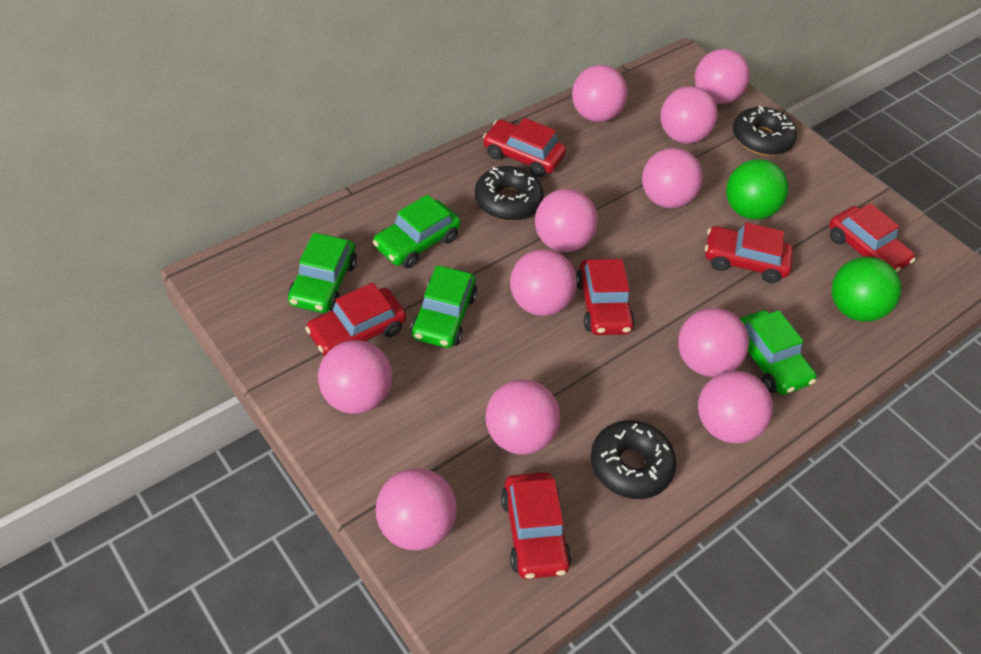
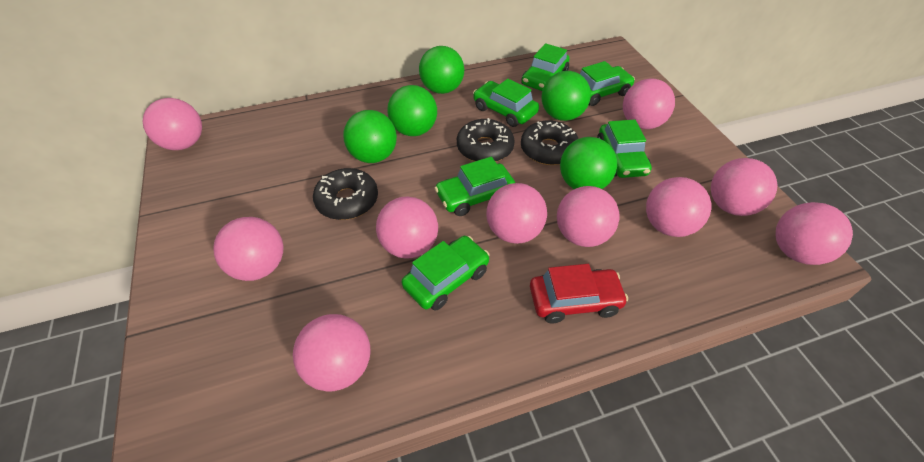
green ball: [726,159,788,220] [831,257,901,322] = 2 -> [343,110,397,163] [387,85,437,136] [419,46,464,94] [542,71,591,121] [560,137,617,189] = 5
green car: [288,233,357,313] [373,194,461,268] [411,265,477,348] [739,310,817,395] = 4 -> [402,236,490,311] [435,157,515,216] [473,79,539,127] [521,43,570,91] [580,61,635,106] [597,120,652,178] = 6
pink ball: [318,340,392,414] [376,468,457,550] [485,380,560,455] [510,249,577,316] [535,189,598,252] [572,65,628,122] [642,148,703,208] [661,86,718,143] [678,308,749,377] [695,49,750,104] [698,371,773,443] = 11 -> [143,98,202,150] [213,217,284,281] [293,314,370,392] [376,197,438,259] [486,183,547,244] [557,186,620,247] [623,78,675,129] [646,177,712,237] [711,158,778,216] [776,202,853,265] = 10
red car: [305,283,406,356] [483,118,566,177] [501,473,572,579] [576,259,635,335] [705,222,793,283] [829,203,916,272] = 6 -> [530,264,628,323] = 1

